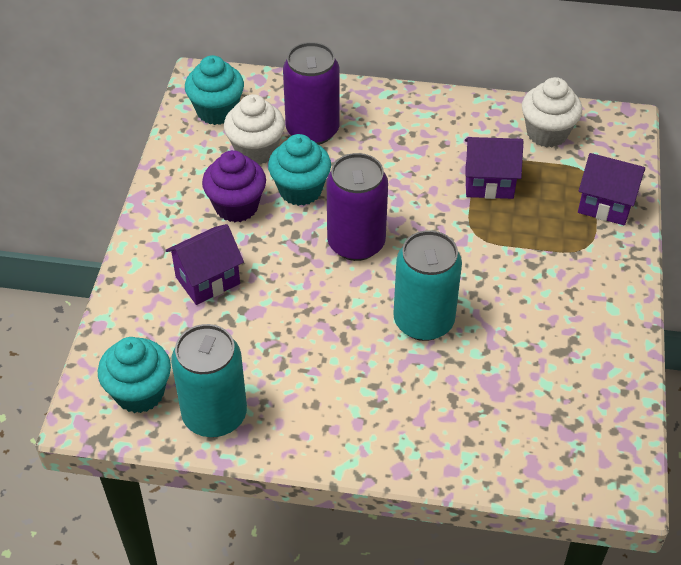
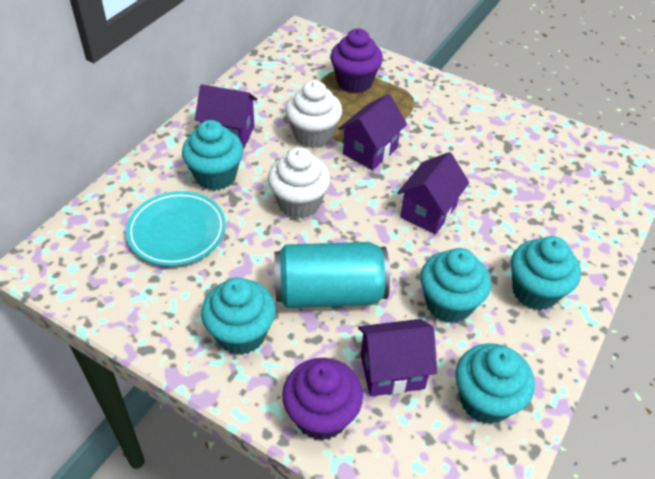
purple can: [283,42,339,145] [327,153,388,261] = 2 -> none = 0
purple cupcake: [202,150,266,222] = 1 -> [282,358,363,441] [330,29,383,93] = 2
purple house: [166,224,244,305] [465,137,523,199] [578,153,645,225] = 3 -> [195,84,257,149] [338,94,407,170] [358,319,437,396] [397,152,469,234] = 4
turquoise can: [171,324,247,437] [393,230,462,341] = 2 -> [274,242,390,308] = 1
turquoise cupcake: [98,337,171,413] [185,55,244,125] [268,134,331,206] = 3 -> [182,120,244,191] [201,277,276,355] [420,248,491,323] [455,343,535,424] [511,236,581,310] = 5
turquoise plate: none = 0 -> [126,191,226,266] = 1

